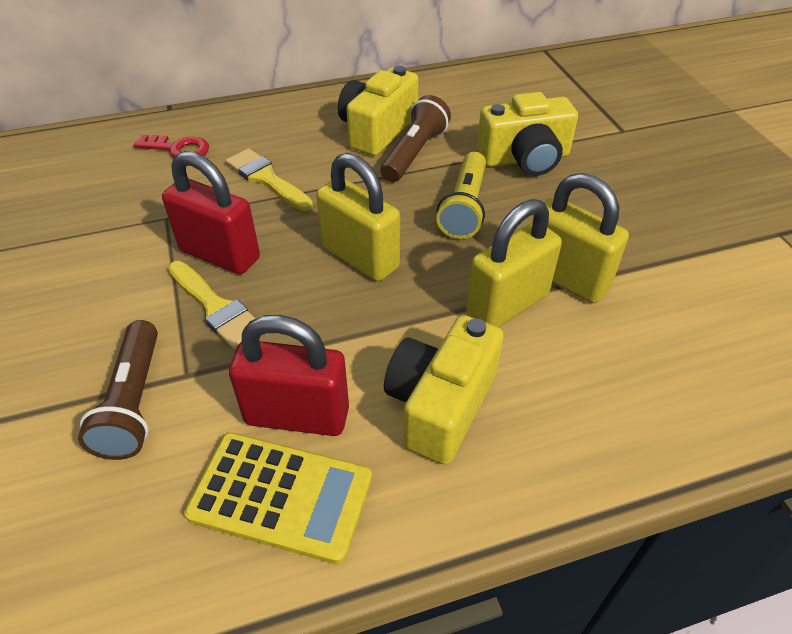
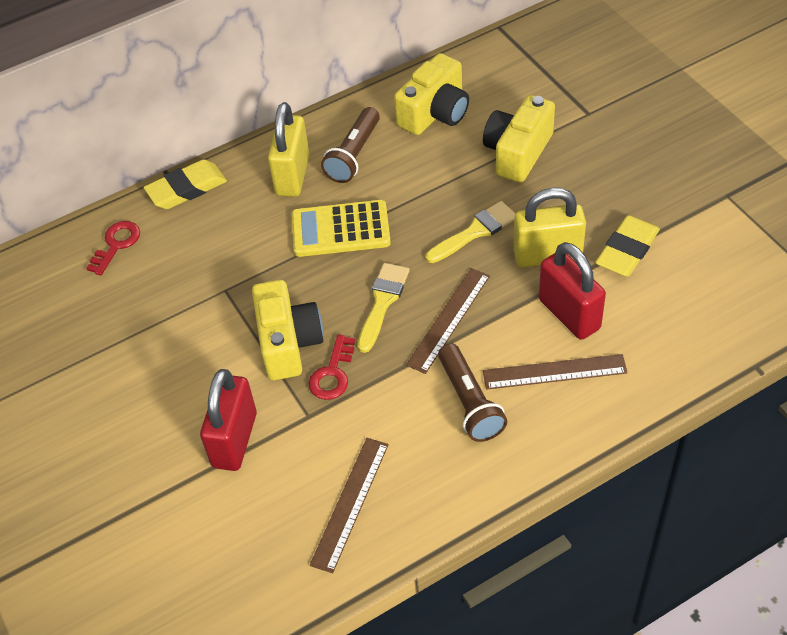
brown ruler: none = 0 -> [310,438,389,573] [406,268,490,374] [483,354,628,390] = 3
red key: [133,135,209,157] = 1 -> [86,221,140,276] [309,335,355,400] = 2
yellow eraser: none = 0 -> [144,159,227,209] [595,215,660,277] = 2
yellow flashlight: [436,152,486,239] = 1 -> none = 0
yellow padlock: [316,153,400,281] [466,199,562,327] [533,173,629,303] = 3 -> [268,102,309,197] [513,188,586,268] = 2

